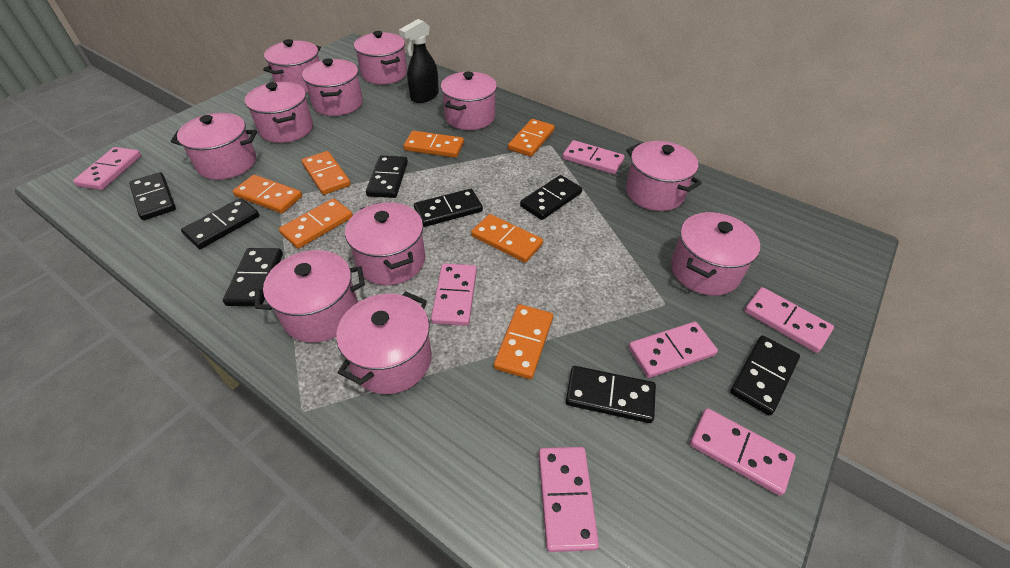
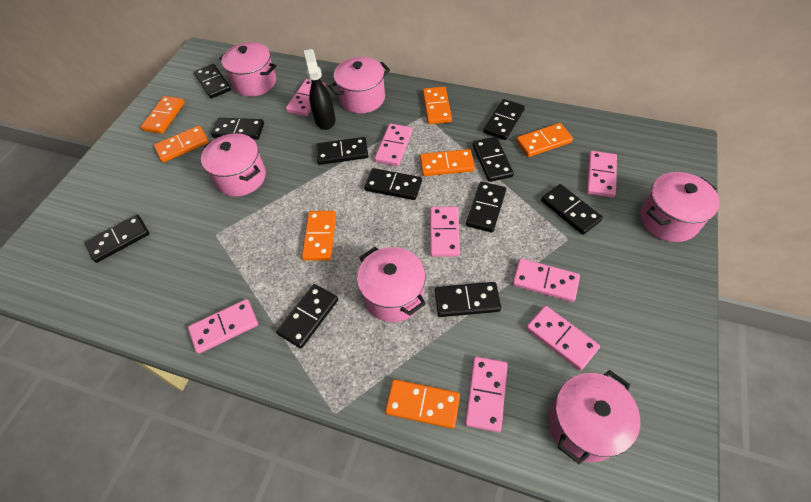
black domino: [129,172,176,220] [181,198,259,249] [223,248,283,306] [366,155,408,198] [414,189,483,227] [520,175,582,220] [566,366,656,423] [730,335,800,416] = 8 -> [85,215,149,263] [194,64,231,98] [211,118,264,140] [276,284,338,349] [316,137,368,165] [364,168,422,200] [435,282,501,317] [466,182,506,232] [473,137,514,182] [483,99,525,140] [541,184,603,235] = 11
pink domino: [73,147,141,190] [431,263,477,326] [539,447,599,552] [562,140,625,174] [628,322,718,378] [690,408,796,496] [744,287,834,353] = 7 -> [188,299,258,354] [286,79,326,116] [375,124,412,166] [430,207,460,257] [465,357,508,432] [512,258,580,302] [526,306,600,371] [586,151,617,198] = 8
pink pot: [171,113,257,180] [245,82,313,143] [255,250,365,343] [263,39,321,93] [302,58,363,116] [336,292,432,394] [345,202,425,285] [354,31,407,84] [441,72,497,130] [626,141,702,211] [671,212,760,296] = 11 -> [201,134,266,196] [219,42,276,97] [328,57,390,114] [357,247,426,322] [548,370,640,464] [640,172,720,242] = 6

